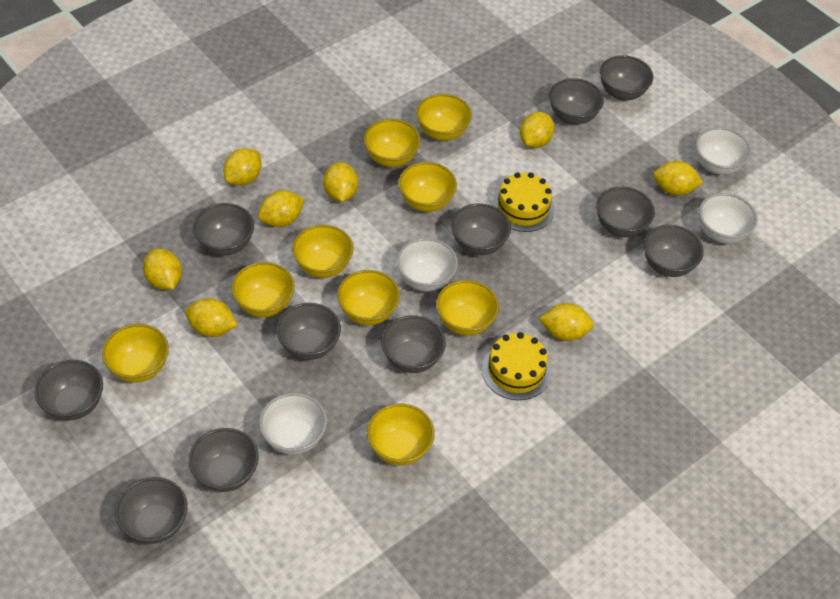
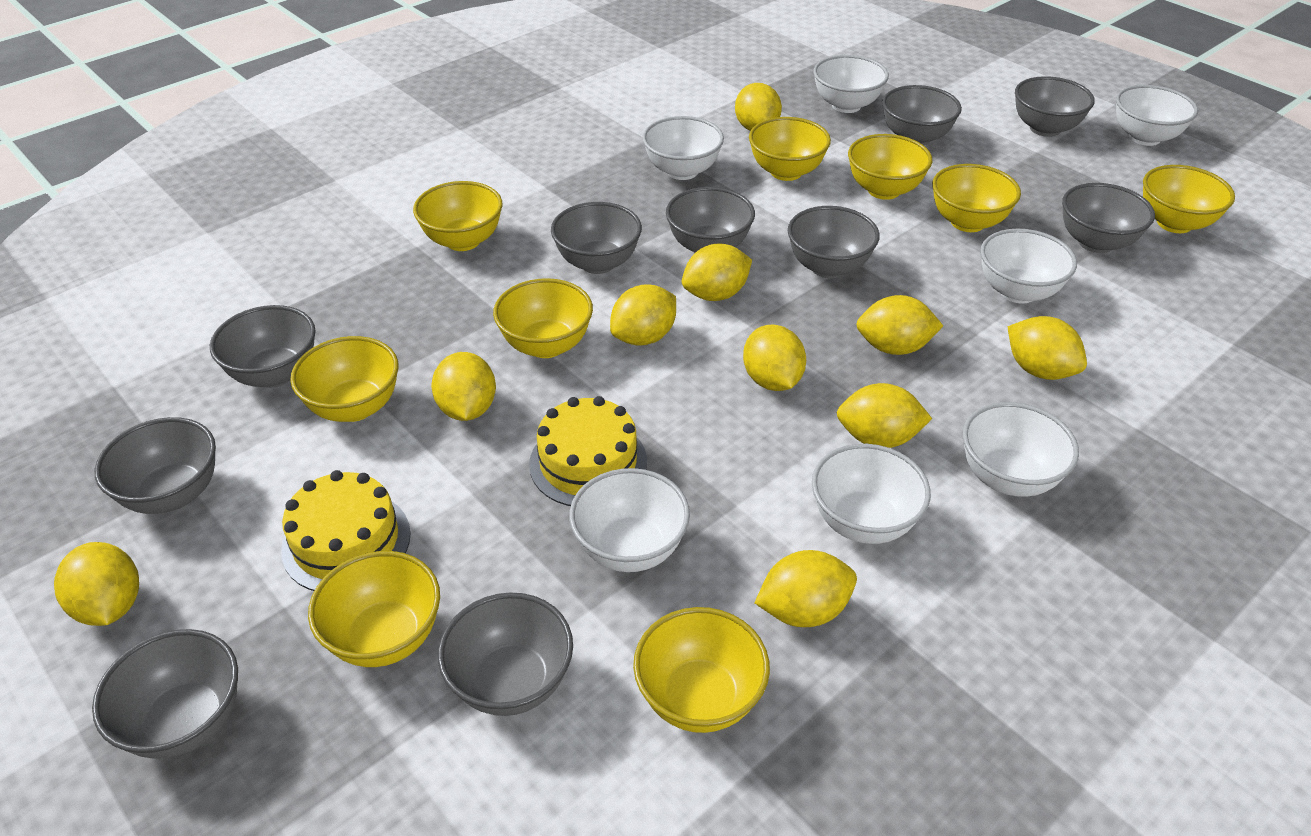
grey bowl: [35,360,103,421] [115,477,188,544] [189,428,259,492] [193,203,254,256] [276,303,341,360] [381,316,446,373] [451,203,511,255] [549,78,604,124] [596,186,655,237] [600,55,654,100] [644,225,704,277] = 11 -> [92,629,238,759] [95,417,216,514] [210,305,315,388] [438,592,573,716] [551,202,642,274] [666,187,755,253] [788,206,880,278] [882,85,962,145] [1015,76,1095,137] [1062,183,1155,253] = 10
white bowl: [259,393,327,455] [396,238,458,292] [695,127,752,175] [699,193,758,244] = 4 -> [569,468,690,572] [642,116,724,180] [812,444,931,544] [813,55,889,113] [963,402,1079,497] [980,229,1077,304] [1116,85,1198,146] = 7
yellow lemon: [143,249,182,290] [185,298,237,337] [223,148,262,186] [258,190,304,227] [323,162,358,202] [520,112,555,148] [539,303,594,341] [653,161,703,196] = 8 -> [54,542,139,626] [431,352,496,421] [610,284,676,346] [682,243,752,301] [735,83,782,131] [743,325,806,391] [755,550,857,627] [837,383,932,448] [856,295,943,355] [1008,316,1087,380] = 10

